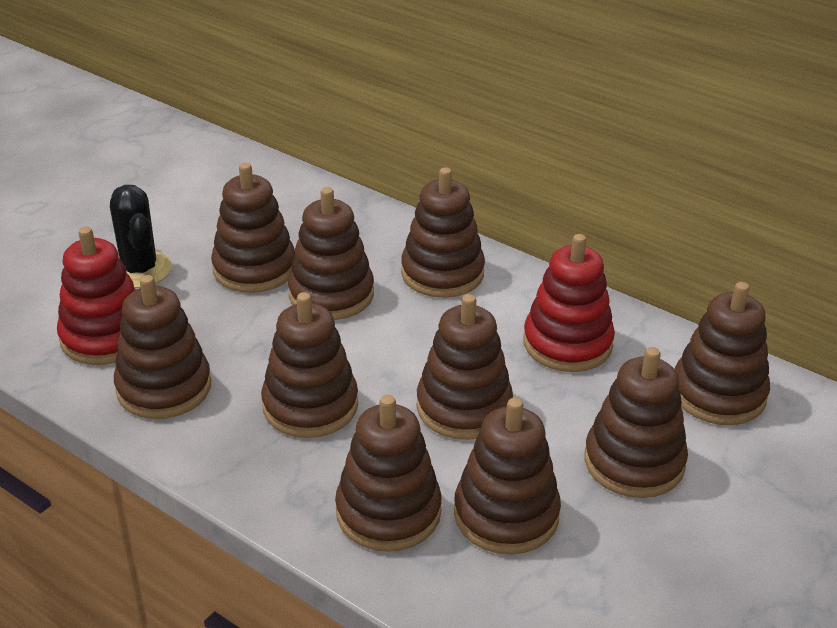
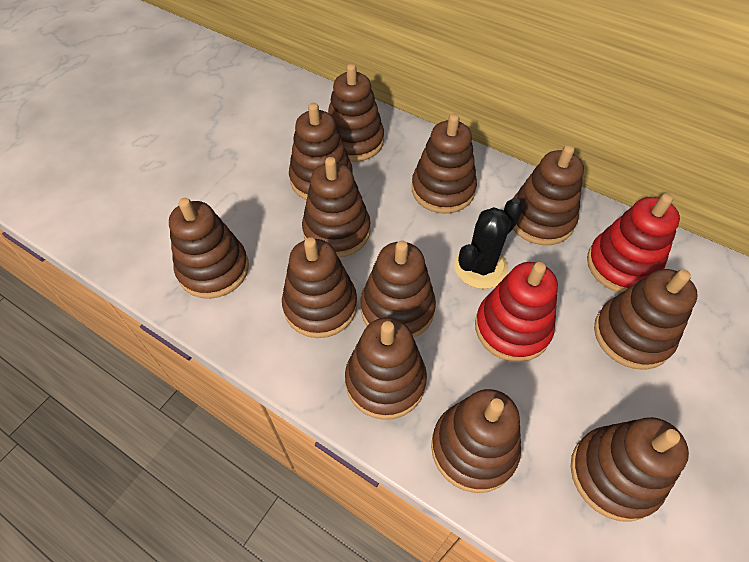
brown stacking toy: [114,275,211,419] [211,163,295,293] [261,292,358,438] [288,187,374,320] [335,395,442,552] [401,167,485,298] [416,294,513,440] [454,398,561,555] [584,347,688,498] [675,282,770,425] = 10 -> [169,198,249,299] [282,237,357,338] [289,103,353,200] [302,157,371,258] [328,63,384,162] [345,317,427,420] [360,241,436,338] [412,113,477,214] [431,389,521,493] [513,145,584,245] [571,417,689,522] [594,269,698,370] = 12

